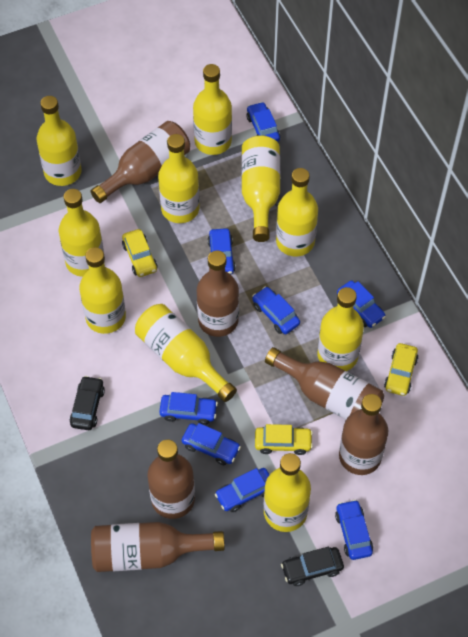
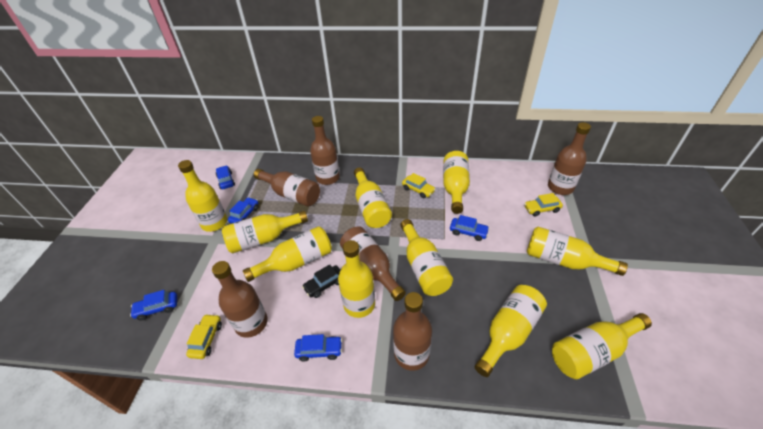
black car: [70,376,105,430] [281,547,344,586] = 2 -> [302,264,340,298] = 1
blue car: [159,392,218,425] [182,423,241,465] [208,228,236,274] [215,468,270,512] [247,102,280,142] [252,287,300,334] [335,499,373,560] [337,280,386,328] = 8 -> [130,290,177,320] [216,165,235,189] [228,197,258,224] [294,334,342,361] [450,215,490,241] = 5

